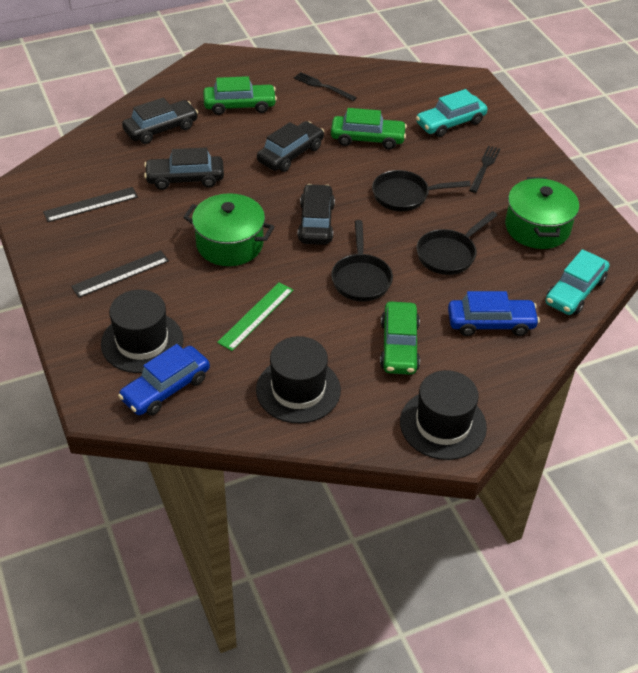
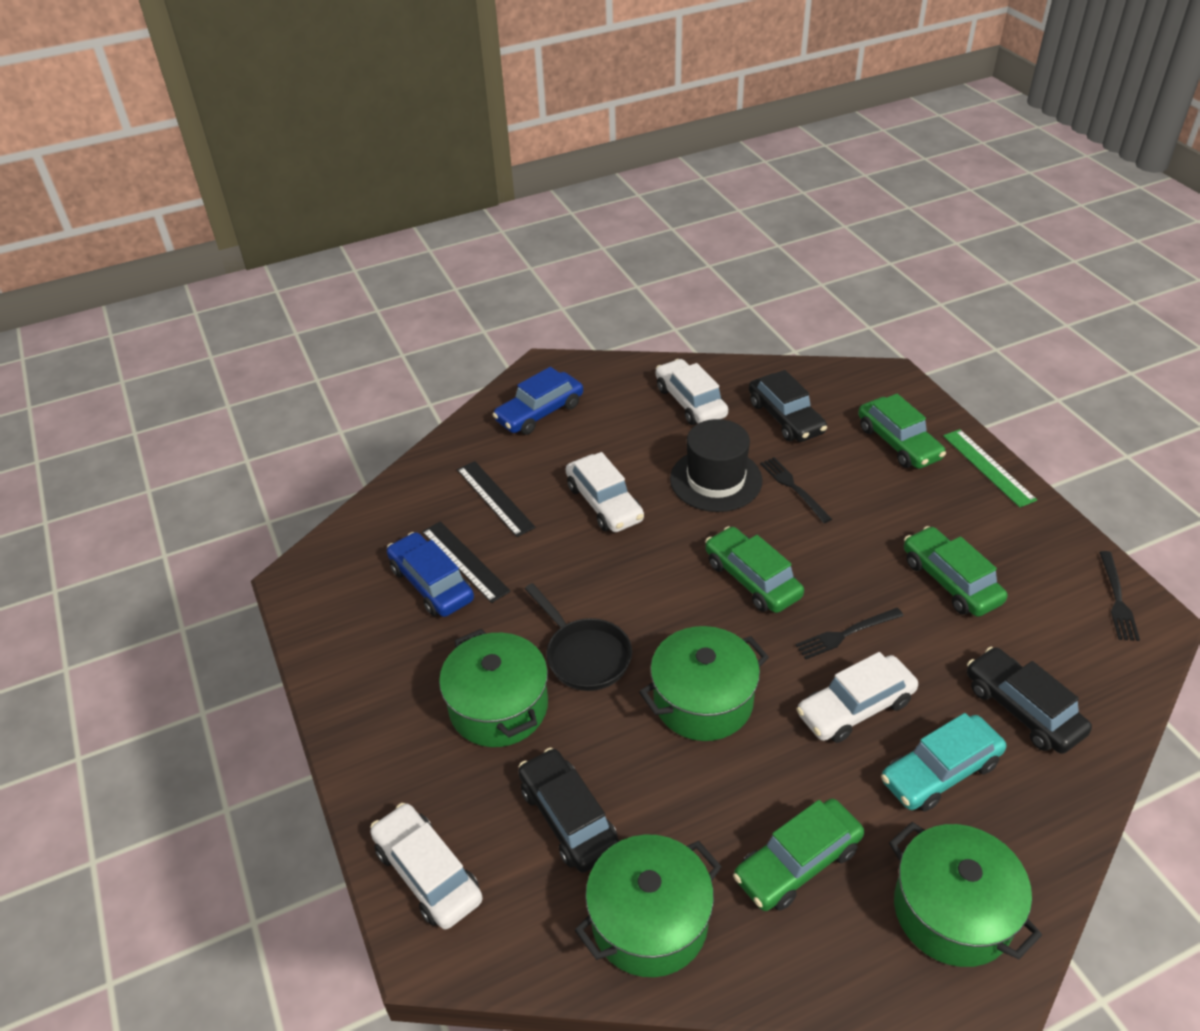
black car: [122,98,198,144] [144,148,224,190] [257,121,324,172] [298,184,335,245] = 4 -> [518,748,619,873] [749,370,827,442] [967,647,1092,754] = 3
black fork: [294,72,357,101] [469,146,500,193] = 2 -> [760,457,832,523] [795,608,904,659] [1099,551,1140,641] = 3
black hat: [101,290,183,373] [256,336,341,423] [400,370,487,460] = 3 -> [670,419,762,512] = 1
black pan: [331,220,393,302] [372,170,471,211] [417,211,498,275] = 3 -> [525,583,632,691] = 1
green car: [203,76,277,115] [331,108,407,149] [380,302,420,375] = 3 -> [705,526,804,613] [733,799,864,911] [858,394,946,469] [904,526,1007,617] = 4
green pot: [183,193,274,266] [505,177,579,249] = 2 -> [439,629,548,747] [575,834,722,977] [639,626,769,741] [889,822,1042,967] = 4
turquoise car: [416,89,488,137] [546,249,610,315] = 2 -> [881,713,1006,812] = 1
white car: none = 0 -> [370,803,483,929] [566,452,644,532] [656,359,728,425] [797,652,918,743] = 4

